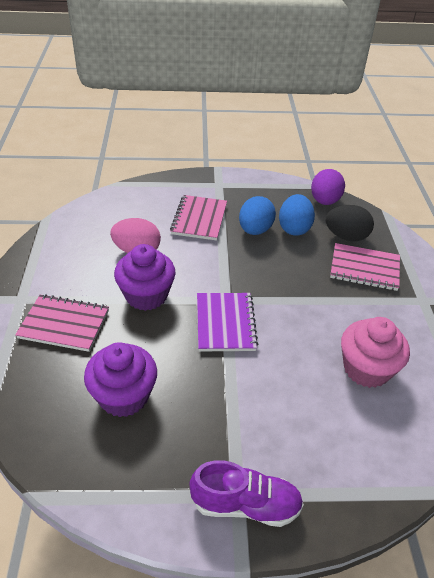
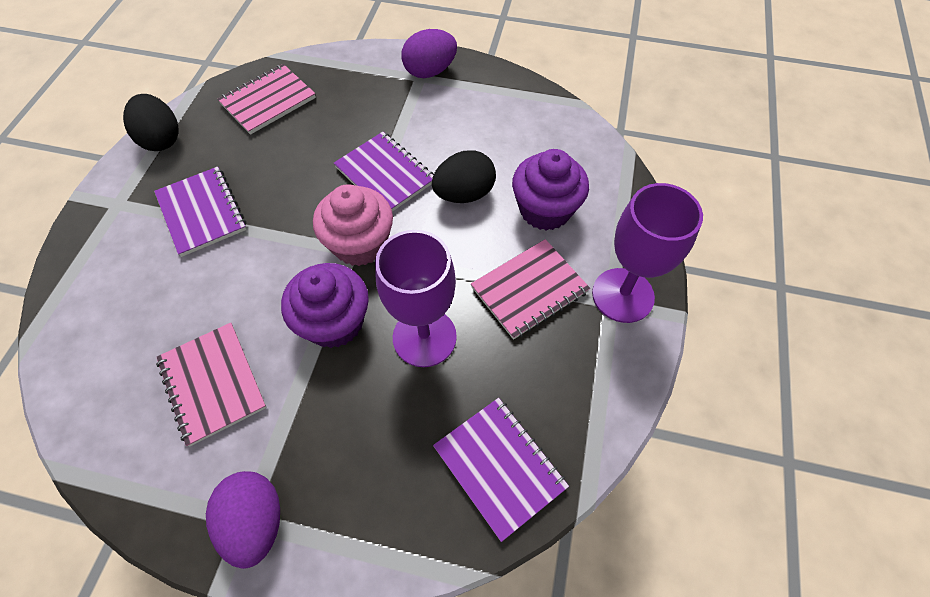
black egg: [325,205,374,241] = 1 -> [123,94,179,151] [432,150,496,203] = 2
blue egg: [239,196,276,235] [279,194,315,236] = 2 -> none = 0
pink egg: [110,218,161,253] = 1 -> none = 0
purple egg: [311,169,345,205] = 1 -> [206,471,280,569] [402,29,457,78] = 2
purple goblet: none = 0 -> [375,230,457,367] [592,183,703,323] = 2
purple notebook: [197,293,258,351] = 1 -> [154,167,247,257] [334,132,434,212] [433,398,569,542] = 3
purple shoe: [189,460,304,527] = 1 -> none = 0

